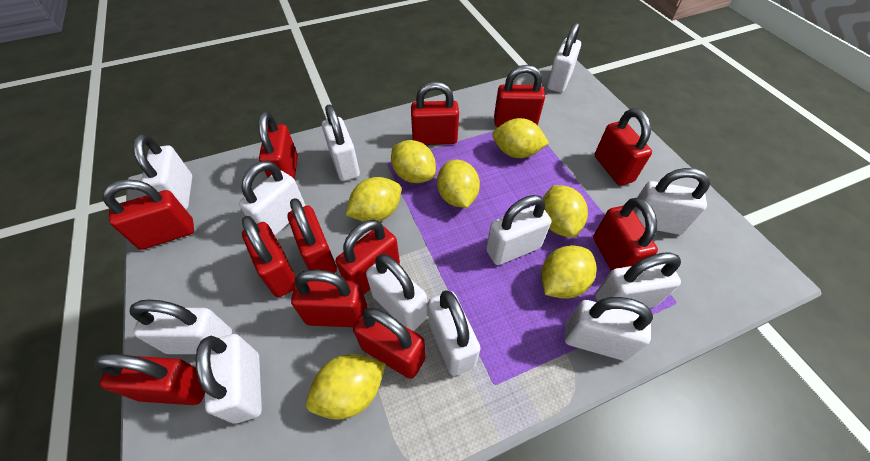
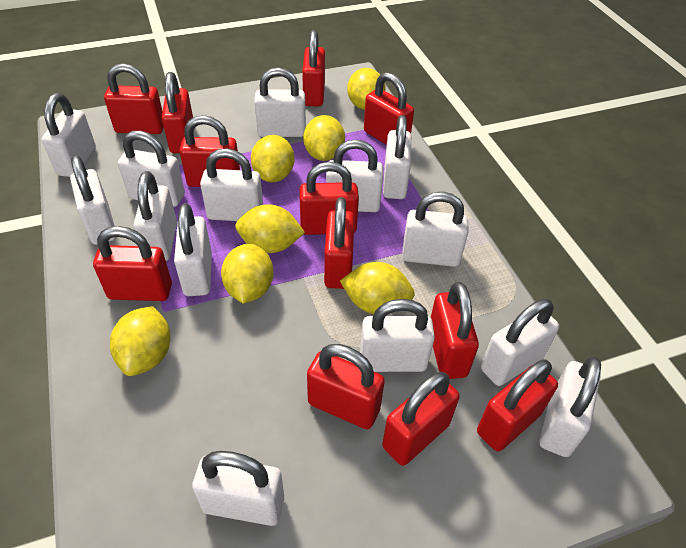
white padlock: [129,299,232,354] [133,134,193,210] [195,334,262,424] [239,161,305,236] [322,104,360,181] [366,254,428,331] [428,290,481,376] [486,195,551,265] [547,22,581,93] [565,297,653,361] [595,252,681,311] [633,168,710,235] = 12 -> [42,93,96,177] [70,155,117,245] [118,131,185,207] [134,171,177,261] [174,203,212,296] [192,451,284,526] [200,148,263,221] [254,67,306,137] [326,139,383,212] [360,299,435,372] [383,115,411,199] [402,192,468,267] [481,299,559,386] [540,356,601,457] = 14

